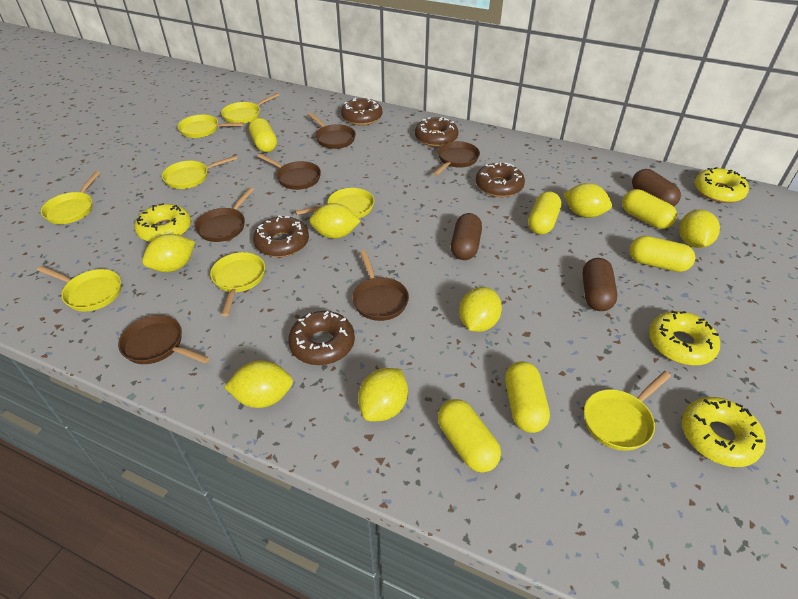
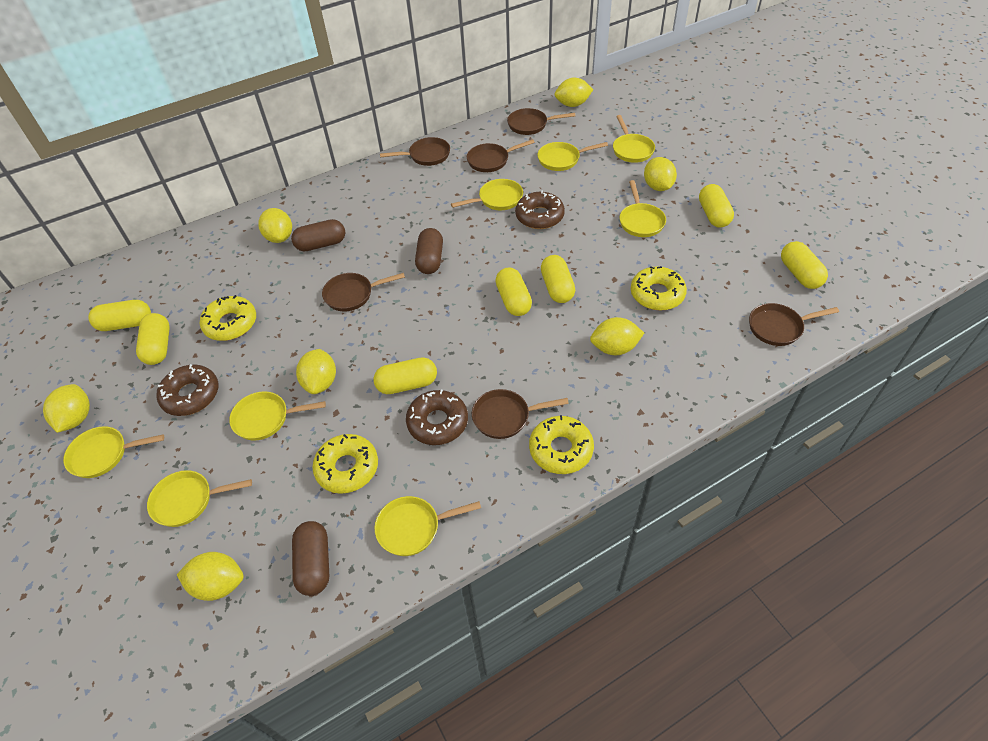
brown donut: [253,215,309,257] [288,311,355,365] [341,97,382,125] [415,117,458,147] [476,162,525,197] = 5 -> [156,364,218,416] [406,390,468,445] [515,191,565,229] = 3
yellow capsule: [249,118,277,152] [438,399,501,472] [505,361,550,433] [528,191,561,235] [622,189,677,229] [629,236,695,272] = 6 -> [88,300,151,331] [136,313,170,365] [373,357,437,394] [496,267,532,316] [541,255,575,303] [699,184,734,228] [781,241,828,289] = 7

